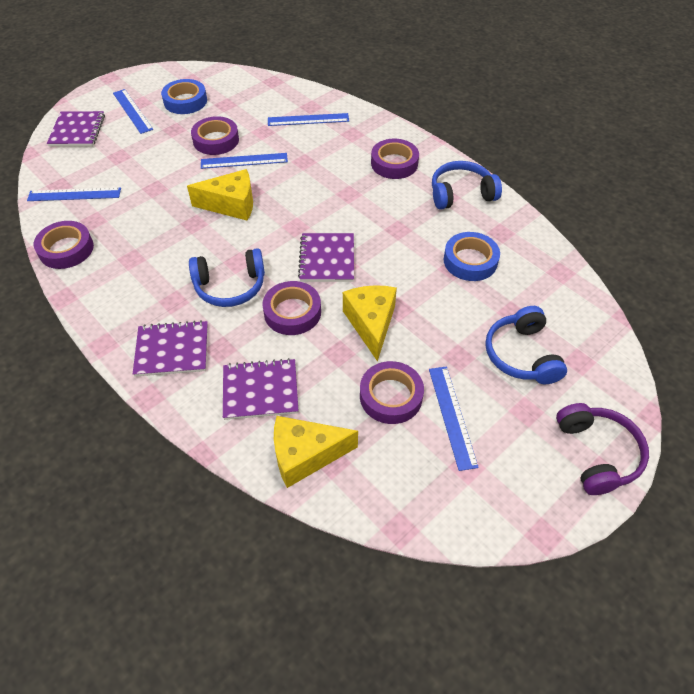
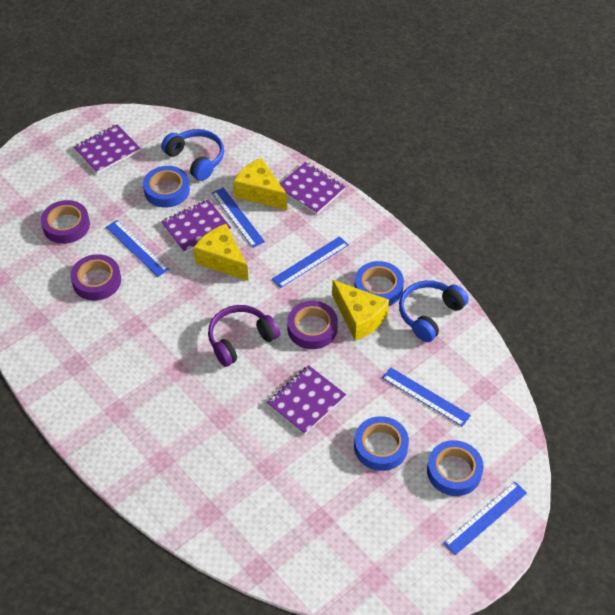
blue headphones: [189,248,265,307] [432,161,502,210] [485,306,567,384] = 3 -> [161,129,224,181] [399,280,469,342] = 2
blue tape: [161,79,207,114] [444,232,500,281] = 2 -> [143,166,190,208] [354,261,404,306] [354,416,409,471] [427,440,484,496] = 4
purple tape: [34,221,94,269] [191,116,239,155] [262,281,321,335] [360,361,424,424] [371,139,419,179] = 5 -> [41,200,90,244] [70,254,121,301] [287,301,338,349] = 3

